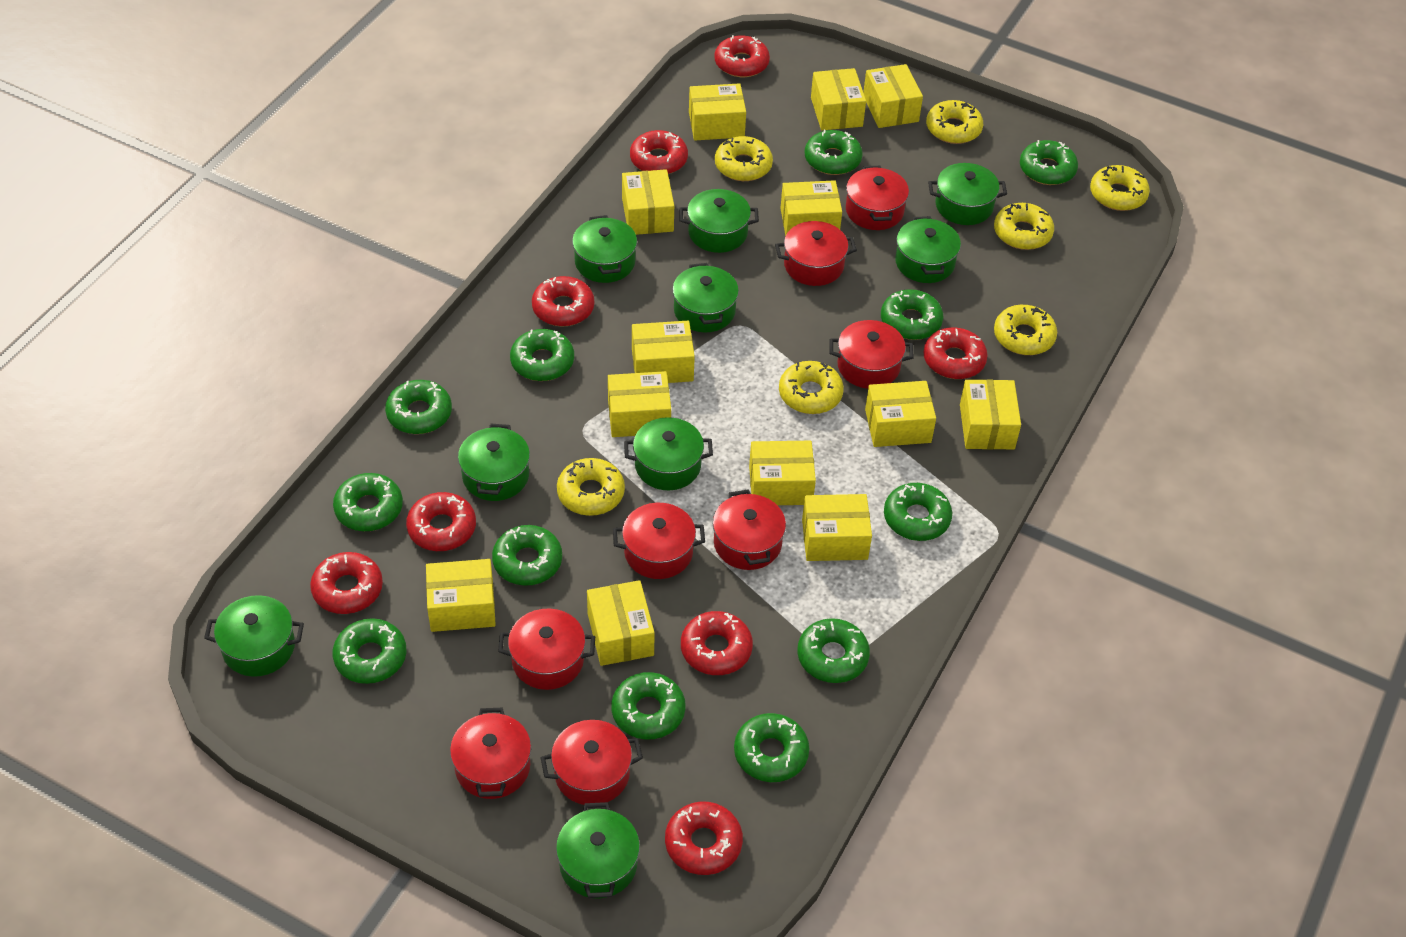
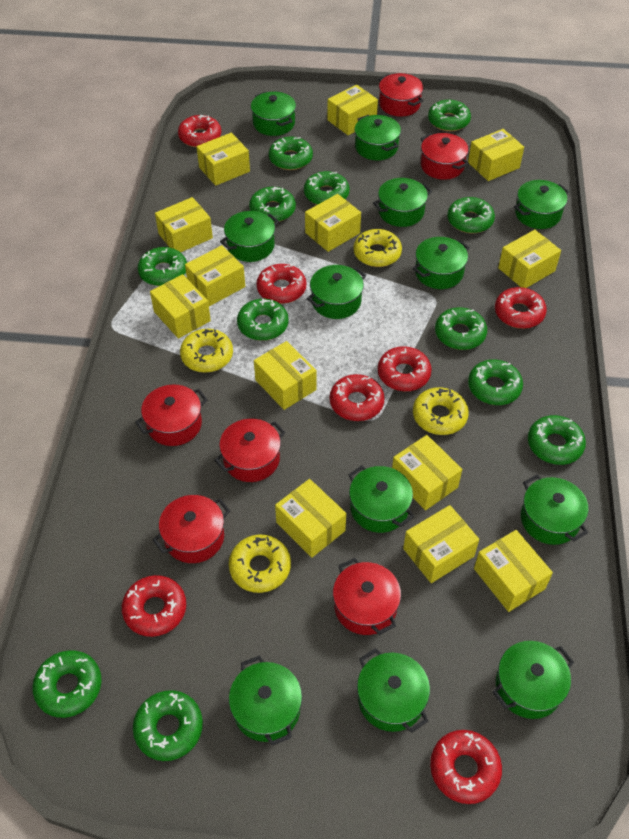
green pot: [204,595,304,677] [458,424,530,501] [556,802,640,899] [572,215,637,283] [624,417,713,490] [672,263,739,332] [679,189,759,253] [895,216,961,283] [928,163,1007,225] = 9 -> [220,211,279,262] [229,655,302,746] [251,92,296,136] [307,265,366,319] [349,465,414,533] [354,115,401,160] [357,648,430,733] [373,178,432,227] [413,237,470,289] [492,641,574,719] [514,180,569,229] [521,474,588,545] = 12
red donut: [310,552,383,614] [406,492,476,551] [532,276,594,326] [630,130,688,174] [665,802,743,875] [681,611,753,675] [714,35,770,77] [923,327,988,379] = 8 -> [122,575,186,637] [178,115,221,148] [256,264,306,304] [330,374,385,421] [378,346,432,391] [430,730,502,804] [495,287,547,329] = 7
red pot: [450,708,531,799] [498,608,595,690] [540,720,643,805] [613,503,705,579] [713,489,786,570] [775,221,857,286] [829,320,913,389] [846,166,909,230] = 8 -> [135,384,208,446] [153,495,230,563] [214,419,285,482] [333,558,401,635] [379,73,424,117] [421,133,469,180] = 6
yellow donut: [557,458,625,516] [715,136,773,181] [779,361,844,414] [926,100,983,144] [994,203,1054,250] [994,305,1057,355] [1090,165,1150,211] = 7 -> [180,329,233,373] [229,535,291,593] [353,229,402,267] [413,387,469,435] = 4

